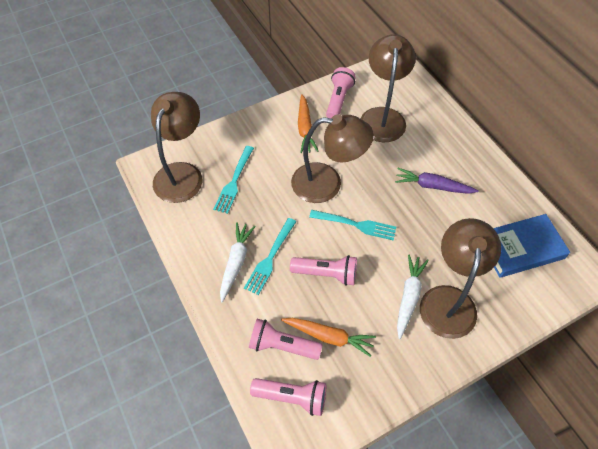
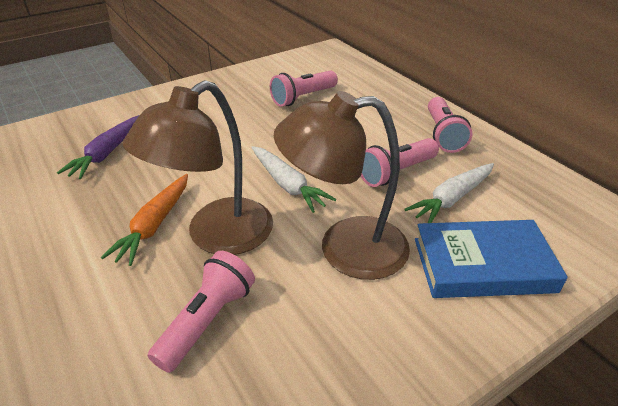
brown lamp: [151,92,202,203] [291,114,374,203] [360,34,416,142] [420,218,501,339] = 4 -> [123,80,273,255] [274,91,410,280] = 2
orange carrot: [281,318,376,357] [298,94,319,153] = 2 -> [101,174,188,266] = 1
turquoise fork: [213,146,254,214] [244,218,296,295] [309,210,396,241] = 3 -> none = 0

